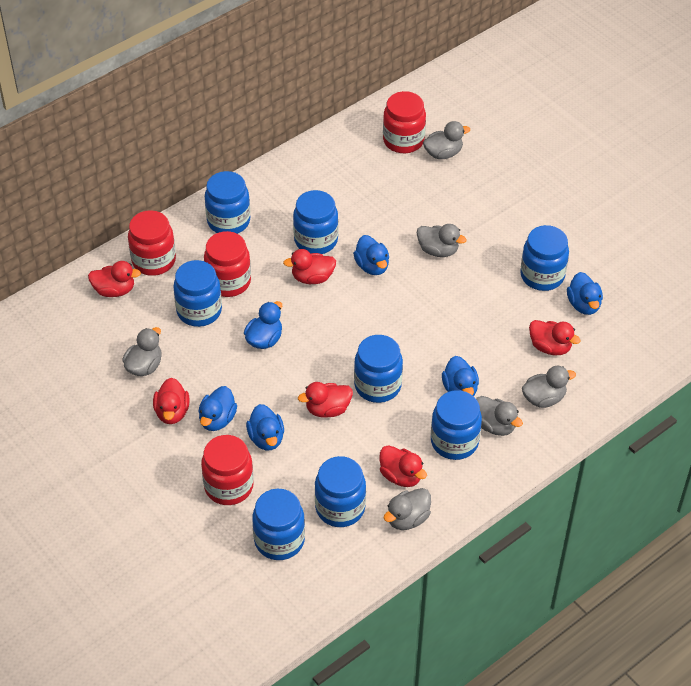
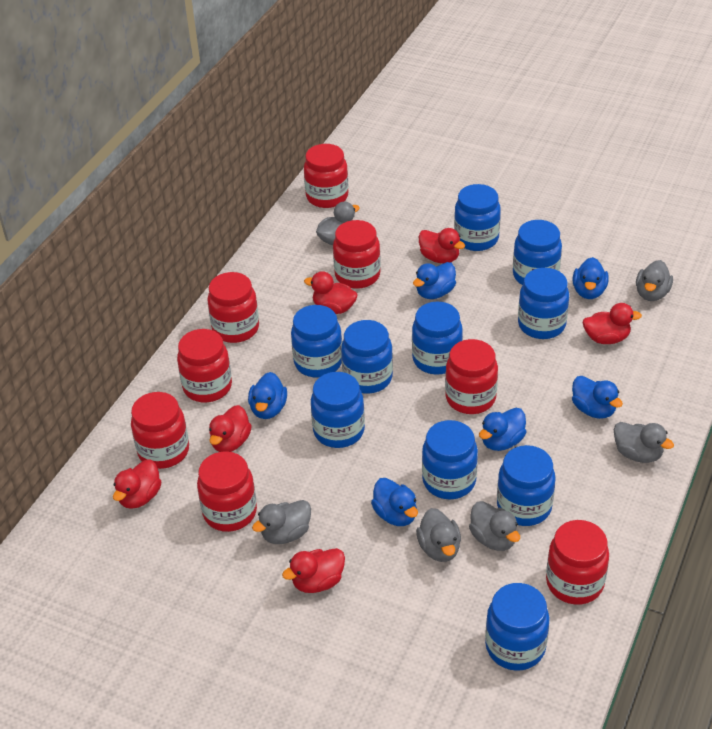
blue jar: [173,260,222,327] [205,171,250,234] [252,489,305,560] [293,190,338,254] [315,456,366,527] [354,335,403,403] [431,390,482,460] [520,225,569,291] = 8 -> [291,305,342,378] [311,372,365,448] [341,320,393,394] [412,301,463,374] [422,420,478,499] [454,184,501,251] [485,583,549,671] [497,445,556,526] [513,220,562,285] [518,268,569,339] = 10
red jar: [128,210,176,276] [201,435,254,505] [204,231,251,297] [383,91,426,153] = 4 -> [131,392,189,469] [177,329,232,402] [197,451,257,532] [207,272,259,343] [304,144,348,208] [333,220,381,289] [445,339,498,414] [546,520,609,605] = 8

